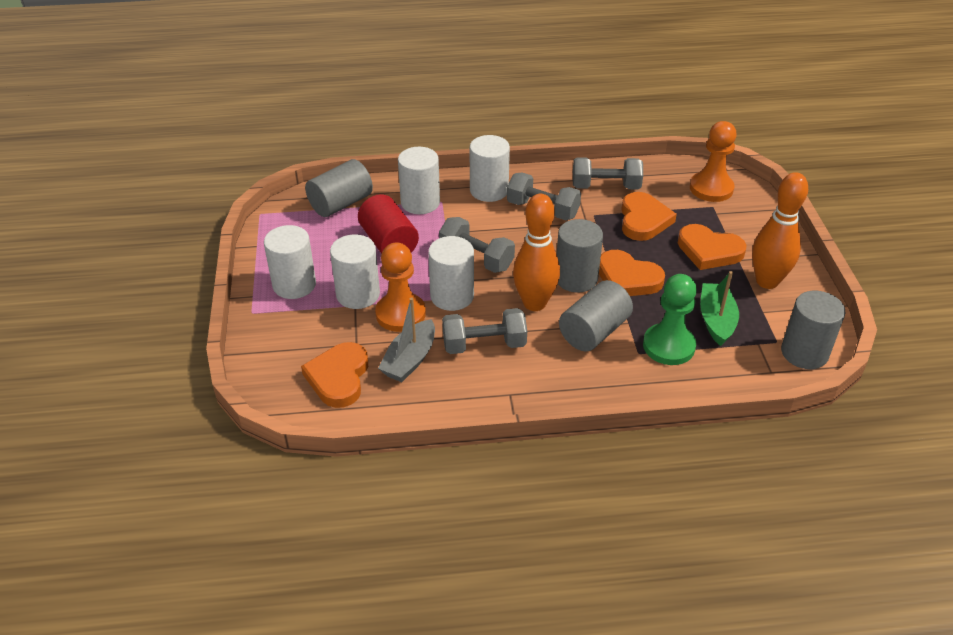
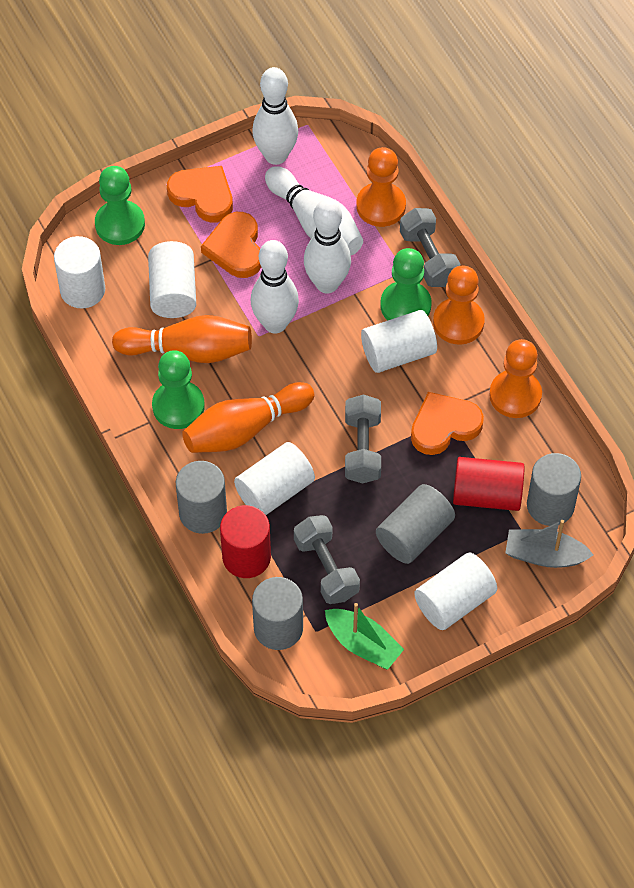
green pawn: [643,274,697,365] = 1 -> [95,166,145,245] [152,350,205,429] [380,248,432,320] = 3
grey dumbbell: [439,217,515,273] [442,308,527,354] [507,173,581,220] [573,157,643,189] = 4 -> [294,515,360,604] [345,394,381,483] [400,208,460,287] = 3
orange heart: [301,342,368,408] [599,250,665,296] [621,192,677,241] [678,224,747,270] = 4 -> [167,166,233,223] [201,212,261,278] [411,392,484,455] = 3
orange pawn: [375,242,426,332] [690,121,737,202] = 2 -> [356,147,406,227] [433,265,485,345] [489,339,542,418] = 3
red cylinder: [358,194,419,254] = 1 -> [220,505,271,578] [453,457,525,511] = 2
white bowling pin: none = 0 -> [251,240,299,334] [252,67,298,165] [265,166,363,255] [304,199,351,293] = 4

